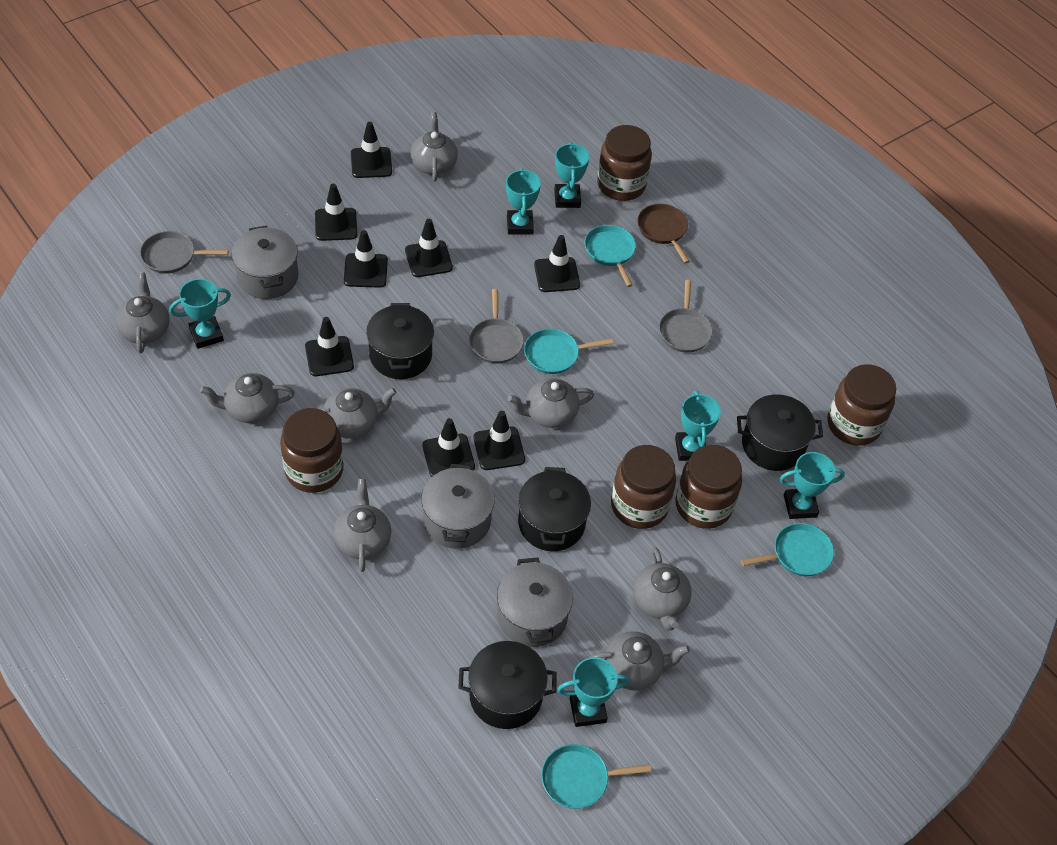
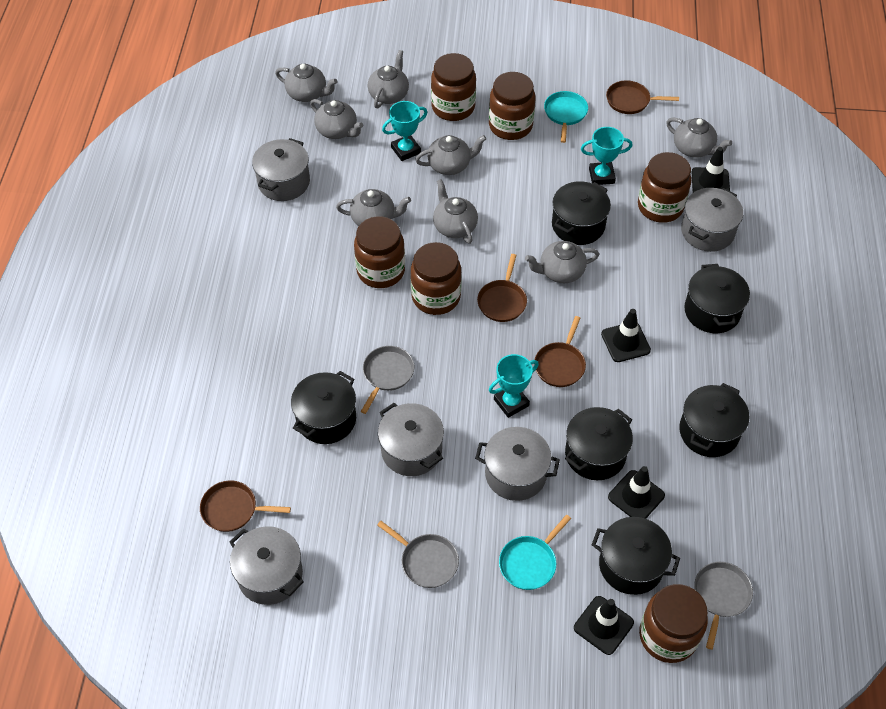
black pot: [366,303,434,379] [458,641,557,729] [518,467,591,551] [737,394,823,471] = 4 -> [291,371,356,444] [552,181,611,245] [565,407,633,480] [592,517,680,595] [679,383,749,457] [684,264,750,333] = 6
black traffic cone: [305,317,354,376] [315,184,357,241] [344,230,388,288] [351,122,392,178] [405,219,453,277] [423,418,475,477] [474,411,525,470] [534,235,580,292] = 8 -> [574,596,634,655] [601,309,651,362] [608,466,665,519] [692,147,730,193] = 4
brown jar: [280,408,344,493] [597,125,652,201] [611,445,676,529] [675,445,742,529] [827,364,896,446] = 5 -> [354,216,405,288] [411,242,462,315] [431,53,476,121] [489,72,535,140] [638,152,691,223] [639,584,708,663] = 6
brown pan: [637,204,690,263] = 1 -> [200,481,291,532] [477,254,527,322] [534,316,586,387] [606,80,679,114] = 4
grey pot: [232,225,298,299] [421,464,495,549] [497,558,573,647] = 3 -> [229,526,304,605] [252,138,310,201] [378,403,444,476] [475,427,560,501] [681,188,743,252] = 5
turquoise pan: [524,329,613,374] [541,744,651,809] [584,225,636,287] [741,523,834,576] = 4 -> [499,515,571,590] [544,91,588,143] = 2
turquoise trophy: [169,279,231,349] [506,168,541,235] [554,142,589,208] [557,657,630,727] [675,390,721,461] [780,452,845,519] = 6 -> [382,101,427,161] [489,354,539,418] [581,127,632,185] = 3

